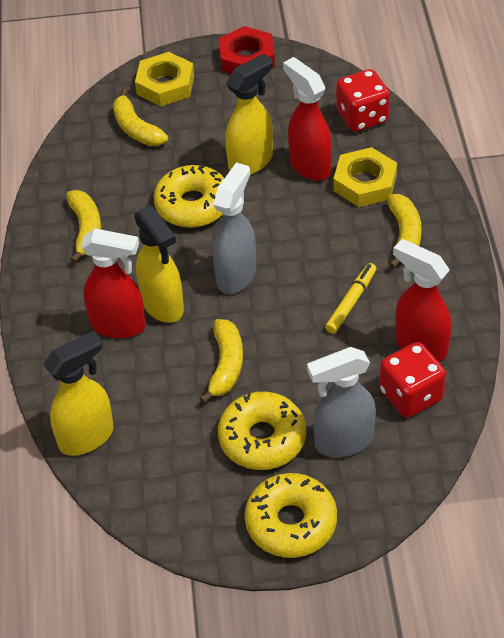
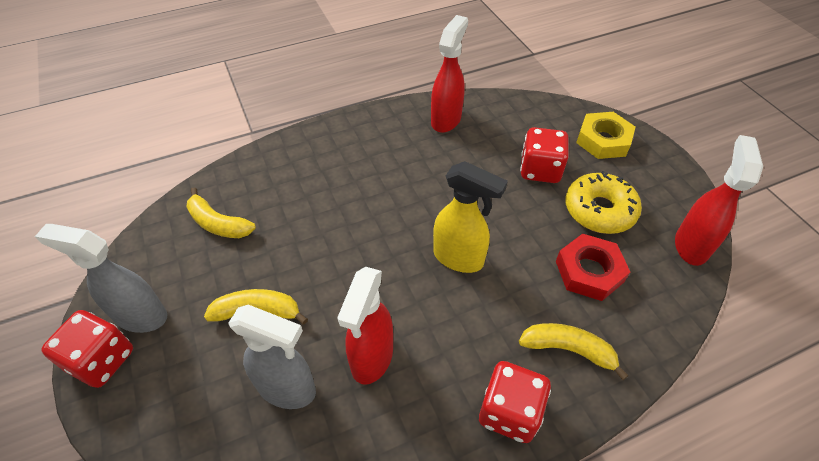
red dice: [336,69,390,132] [379,342,446,418] = 2 -> [41,310,133,388] [479,361,551,443] [520,127,568,183] = 3
yellow banana: [66,190,101,263] [113,89,168,146] [200,319,243,403] [387,194,422,269] = 4 -> [186,187,256,238] [204,289,308,325] [519,323,628,380] = 3
yellow donut: [154,164,224,228] [218,392,306,470] [245,473,337,558] = 3 -> [565,171,642,234] = 1
yellow marker: [325,263,377,334] = 1 -> none = 0
yellow nut: [135,52,194,106] [334,147,397,207] = 2 -> [576,112,636,159] = 1
yellow spray bottle: [43,331,114,456] [134,206,184,323] [225,53,273,175] = 3 -> [433,161,508,273] = 1

